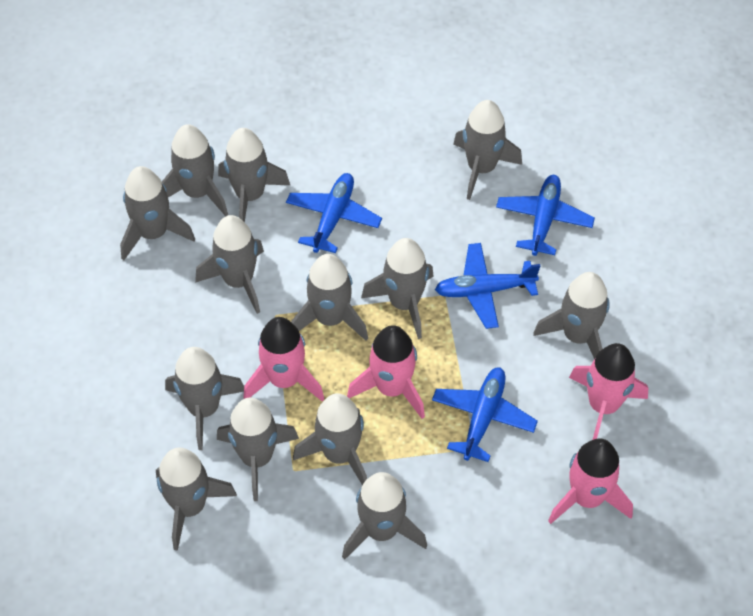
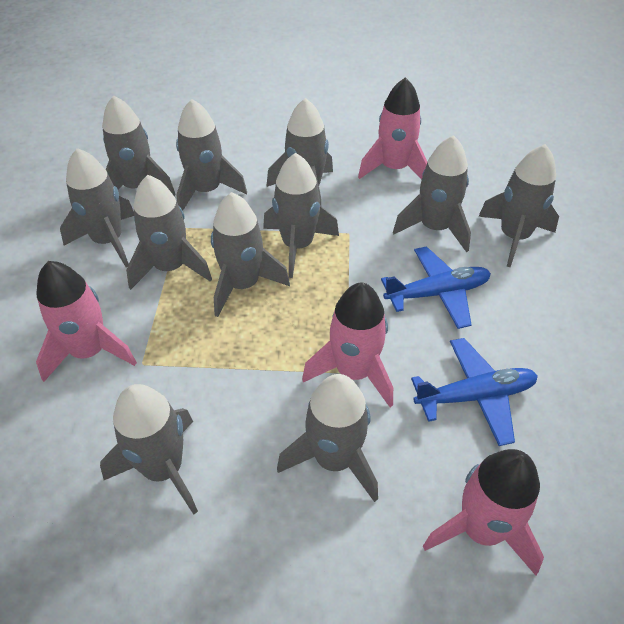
blue plane: [286,173,382,253] [432,367,538,462] [435,243,540,329] [496,175,595,256] = 4 -> [381,246,491,329] [411,338,538,446] = 2
grey rocket: [120,166,195,261] [156,448,237,551] [162,124,228,217] [165,347,244,450] [195,215,264,314] [217,397,299,501] [218,128,290,223] [291,254,368,341] [293,393,367,485] [342,472,427,560] [361,238,434,339] [453,100,522,200] [533,272,610,359] = 13 -> [60,148,134,268] [100,384,198,515] [102,95,176,196] [126,175,212,290] [176,99,247,210] [211,192,290,317] [263,153,339,278] [266,98,333,206] [277,374,378,502] [393,135,471,252] [478,144,559,267] = 11

